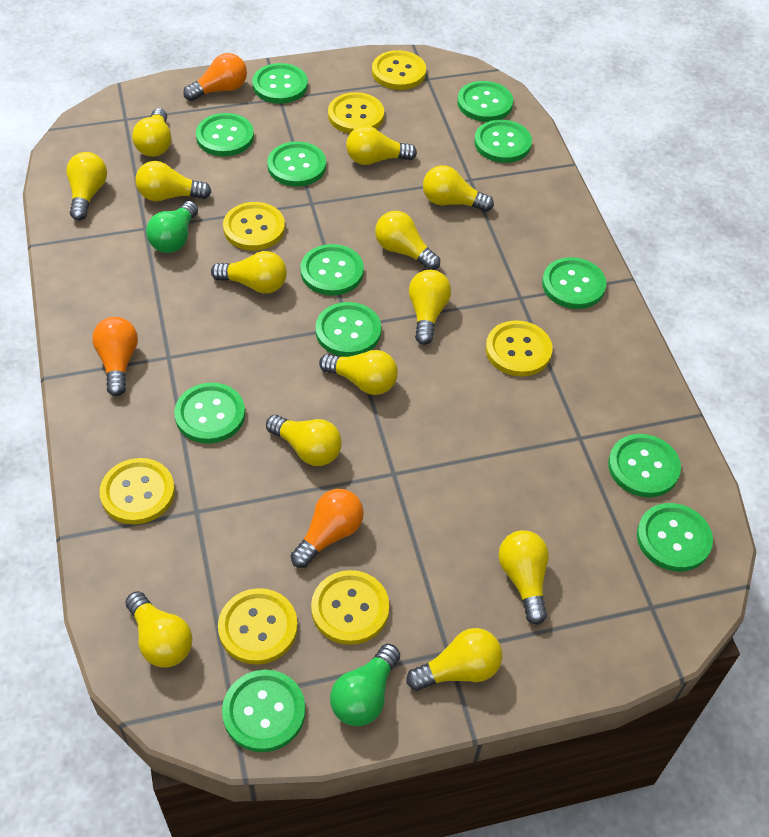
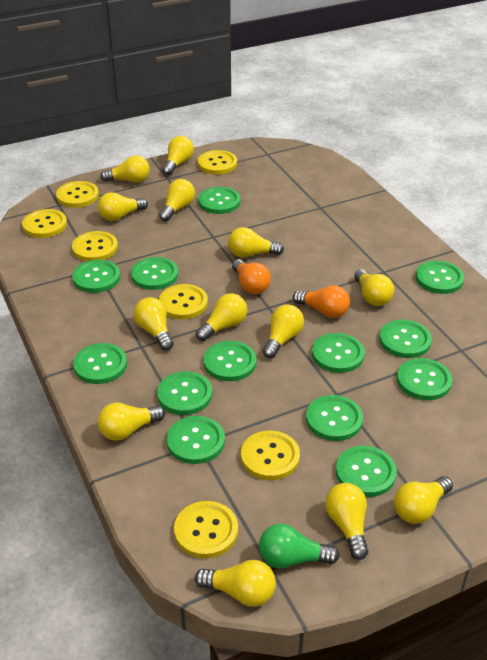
green button: [174,383,245,444] [196,113,254,156] [222,670,306,752] [252,63,308,104] [267,142,326,187] [300,244,364,295] [315,302,381,357] [457,81,513,122] [474,120,532,163] [542,257,606,309] [608,434,681,497] [637,503,713,571] = 12 -> [72,260,120,293] [73,343,127,384] [131,257,178,290] [157,371,212,415] [167,416,225,464] [198,187,241,214] [204,341,256,381] [306,395,363,441] [312,333,365,373] [336,446,397,497] [379,320,432,358] [397,358,452,400] [416,261,464,294] = 13
green light bulb: [146,201,198,253] [330,644,400,726] = 2 -> [259,524,339,568] = 1
orange light bulb: [92,317,138,396] [183,53,247,101] [291,489,364,568] = 3 -> [232,259,271,294] [293,285,350,318] = 2

